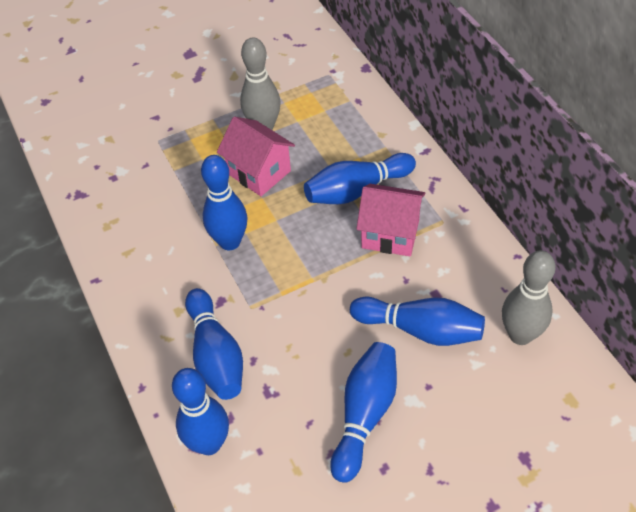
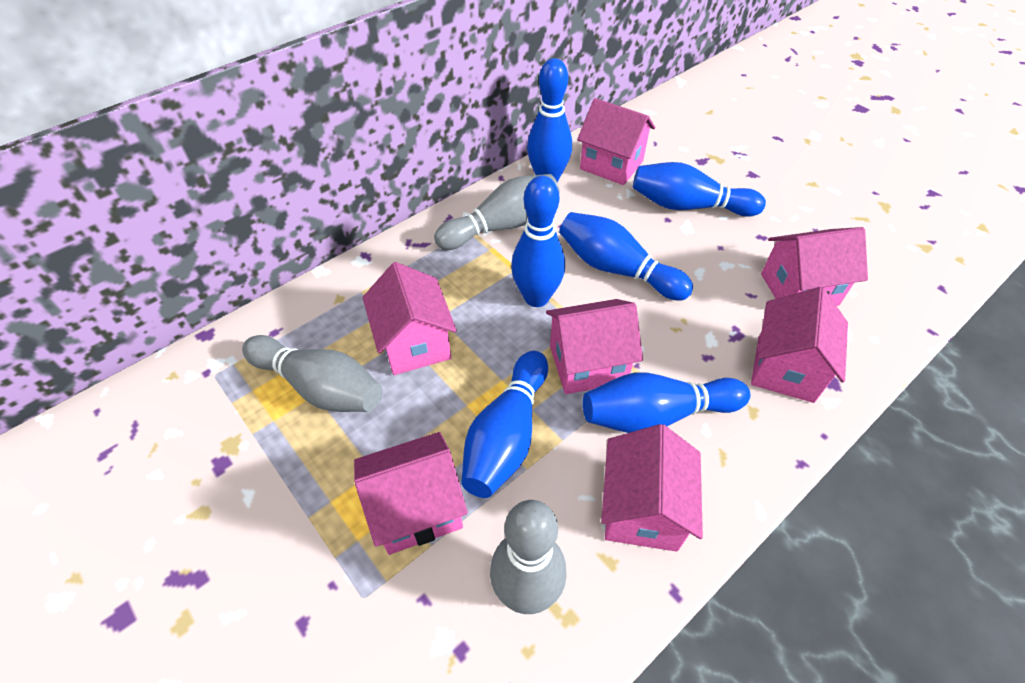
grey bowling pin: [240,38,281,130] [502,250,556,345] = 2 -> [242,335,383,412] [434,174,560,250] [490,500,567,614] = 3
pink house: [217,117,295,196] [356,184,425,256] = 2 -> [354,432,468,555] [362,262,457,375] [546,299,643,394] [577,98,655,185] [601,424,703,552] [751,287,848,403] [761,227,868,306] = 7

